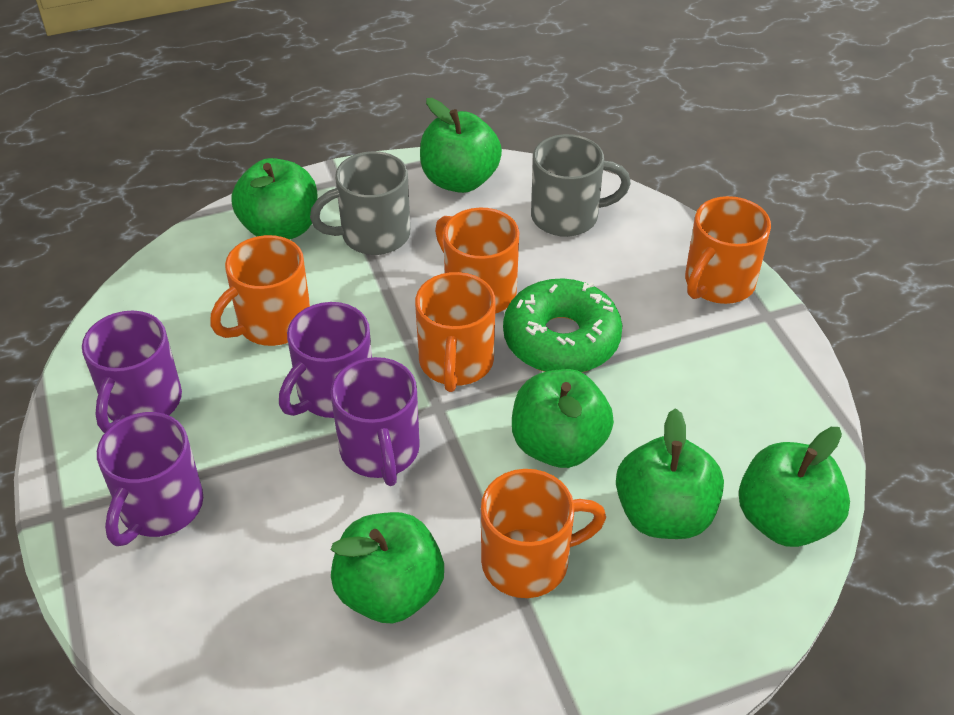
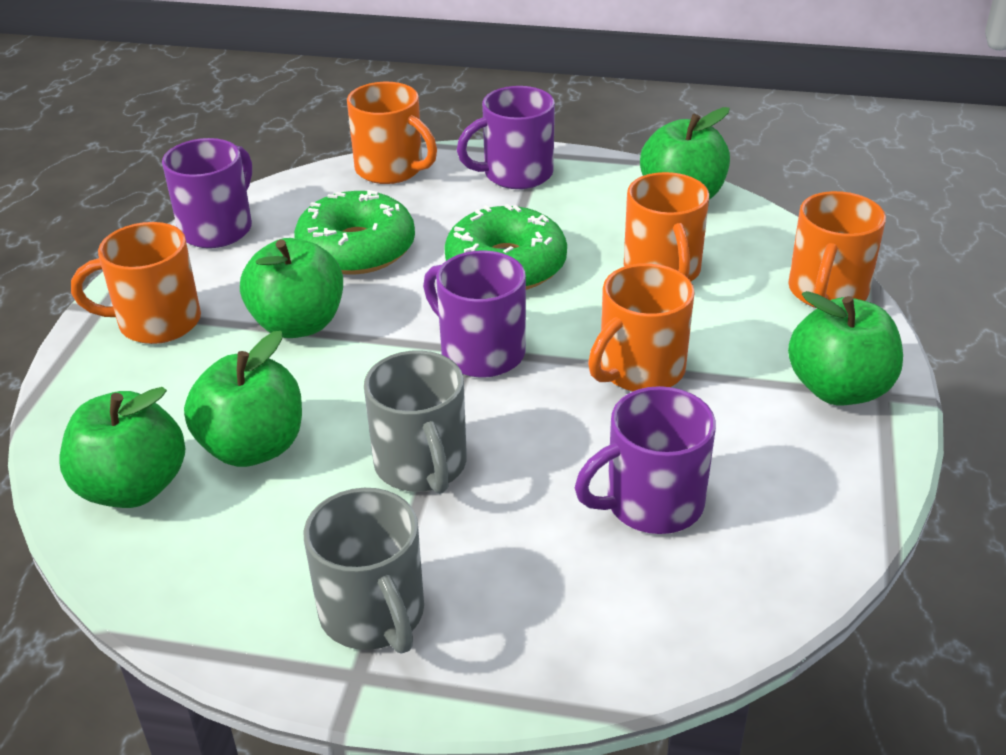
green apple: [231,158,318,240] [331,512,444,623] [420,98,502,193] [512,369,614,468] [616,408,724,539] [739,427,850,547] = 6 -> [60,387,186,508] [184,331,302,467] [240,238,343,338] [640,107,730,200] [788,291,903,405] = 5
green donut: [503,278,622,373] = 1 -> [294,190,415,275] [444,204,567,290] = 2

